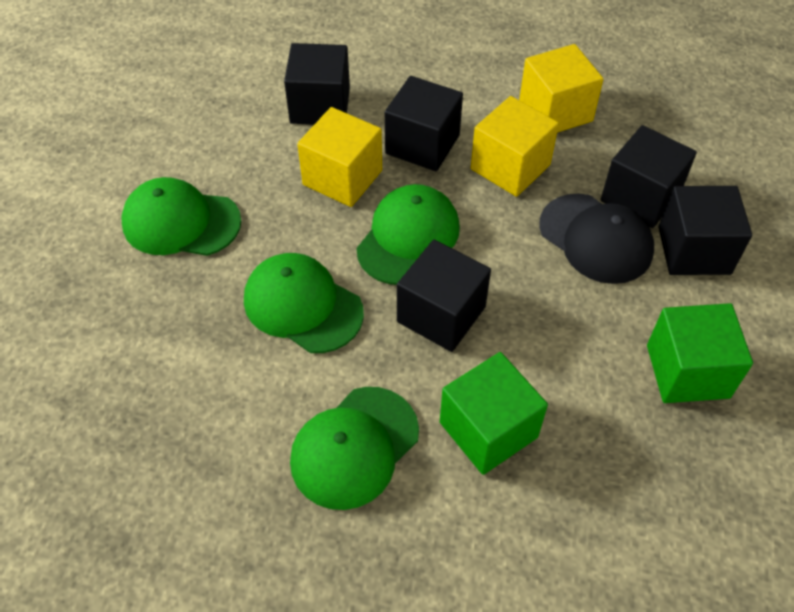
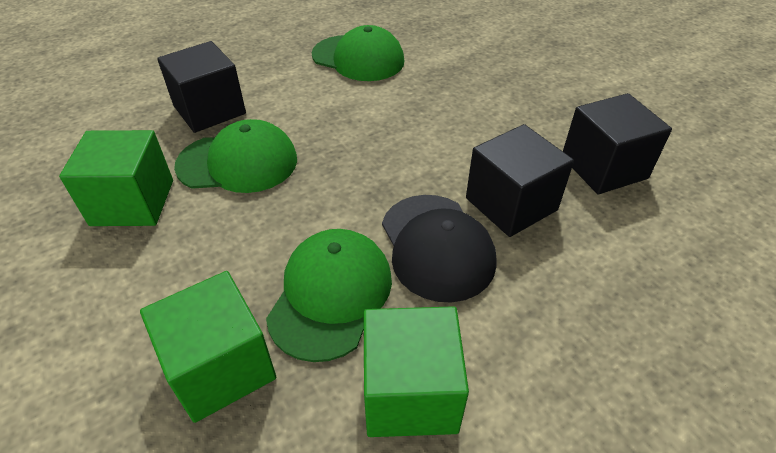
black cube: [284,43,350,125] [385,76,463,171] [397,240,491,352] [601,125,697,228] [658,186,752,275] = 5 -> [157,41,246,133] [466,124,574,237] [563,93,672,194] = 3
green cap: [121,177,241,256] [244,253,364,353] [290,387,419,510] [356,184,460,285] = 4 -> [174,119,297,193] [266,229,392,362] [312,25,404,81] = 3
green cube: [440,352,548,475] [647,303,753,403] = 2 -> [59,130,173,226] [140,271,276,423] [364,306,469,437] = 3
yellow cube: [297,107,382,207] [471,96,559,197] [519,44,604,133] = 3 -> none = 0

